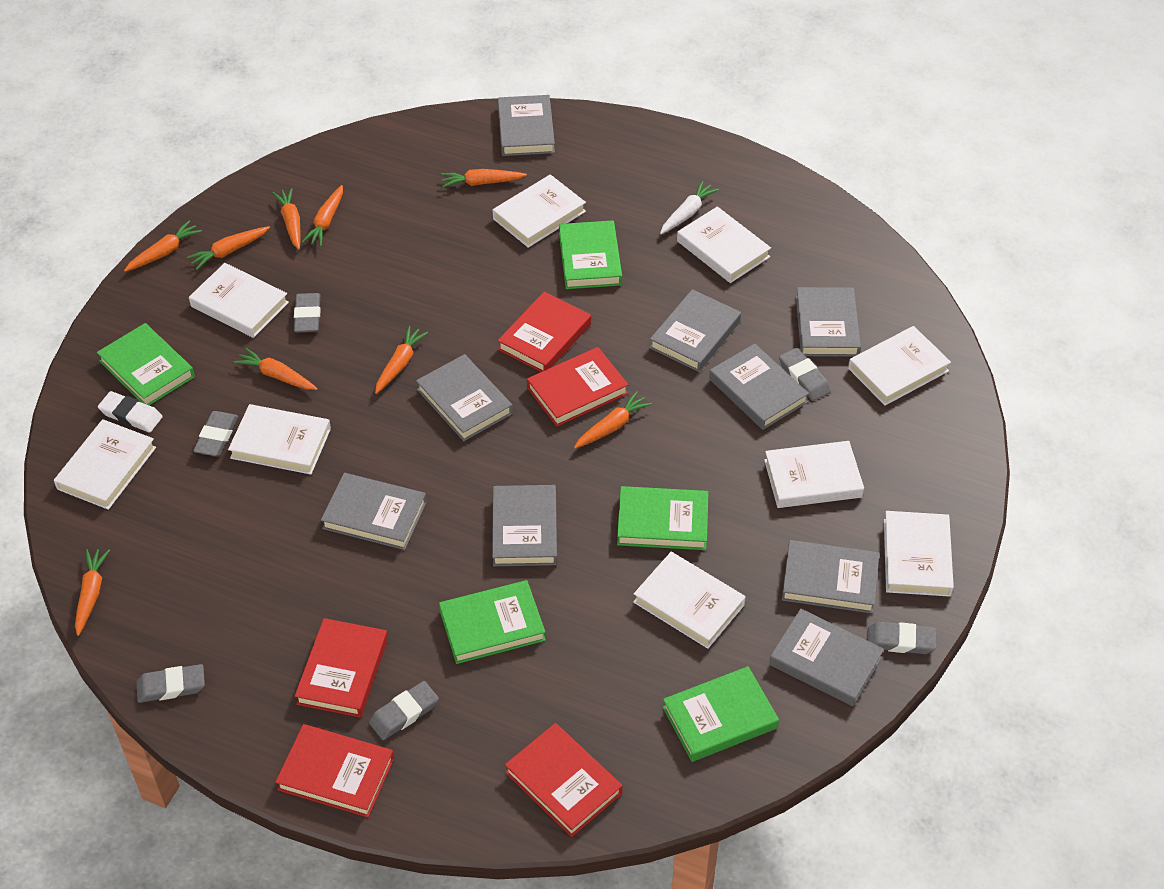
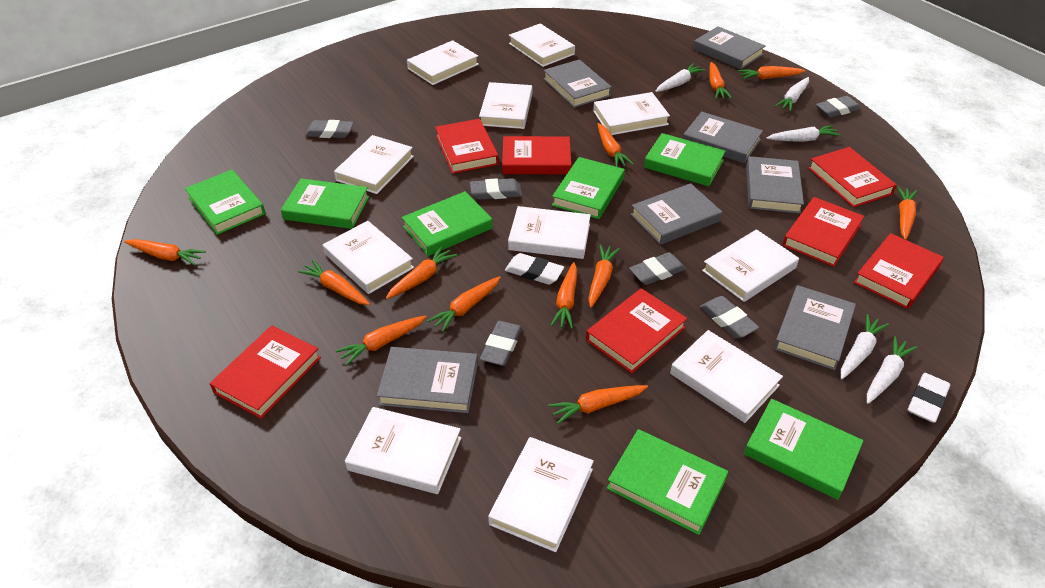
green book: [97,323,195,405] [439,580,546,664] [559,220,622,289] [617,486,708,550] [663,666,779,762] = 5 -> [185,170,266,235] [281,178,369,229] [402,191,493,256] [552,157,625,219] [607,429,728,535] [644,133,726,186] [744,399,864,500] = 7
grey book: [321,473,427,550] [416,354,513,441] [492,485,557,566] [498,95,555,156] [650,289,741,372] [709,344,809,430] [769,609,884,706] [782,540,879,614] [796,287,861,357] = 9 -> [377,347,478,413] [543,59,612,108] [631,183,722,245] [683,112,763,164] [693,26,765,70] [746,156,804,214] [774,285,856,370] = 7
orange carrot: [75,549,110,636] [124,221,202,272] [187,226,270,270] [234,348,318,390] [272,188,300,250] [302,185,343,247] [375,326,428,394] [441,169,527,188] [574,391,652,449] = 9 -> [124,239,206,265] [298,260,370,305] [336,315,427,366] [386,246,457,299] [427,276,501,332] [548,385,648,424] [550,262,577,329] [588,244,620,308] [597,123,633,167] [709,62,732,99] [738,66,805,80] [897,187,917,240] = 12
red book: [275,724,394,818] [294,618,388,717] [497,291,591,372] [505,723,623,837] [527,347,628,427] = 5 -> [210,325,321,419] [435,119,499,174] [502,136,571,175] [586,288,687,374] [782,197,864,267] [808,147,897,208] [854,233,944,309] = 7
white book: [54,419,156,510] [189,263,289,338] [228,404,331,475] [493,174,586,248] [633,552,746,649] [677,206,771,283] [764,441,864,508] [848,326,951,406] [884,511,954,597] = 9 -> [323,221,414,294] [334,135,414,194] [345,407,461,494] [407,40,479,85] [479,82,532,129] [488,437,594,552] [508,206,591,259] [509,23,575,67] [593,92,670,135] [670,330,783,423] [702,229,799,302] = 11
white carrot: [660,181,719,234] = 1 -> [655,64,705,92] [767,125,840,142] [775,77,809,112] [841,314,889,379] [867,336,917,404] = 5
white eraser: [98,391,163,432] = 1 -> [505,253,564,285] [907,373,950,423] = 2

